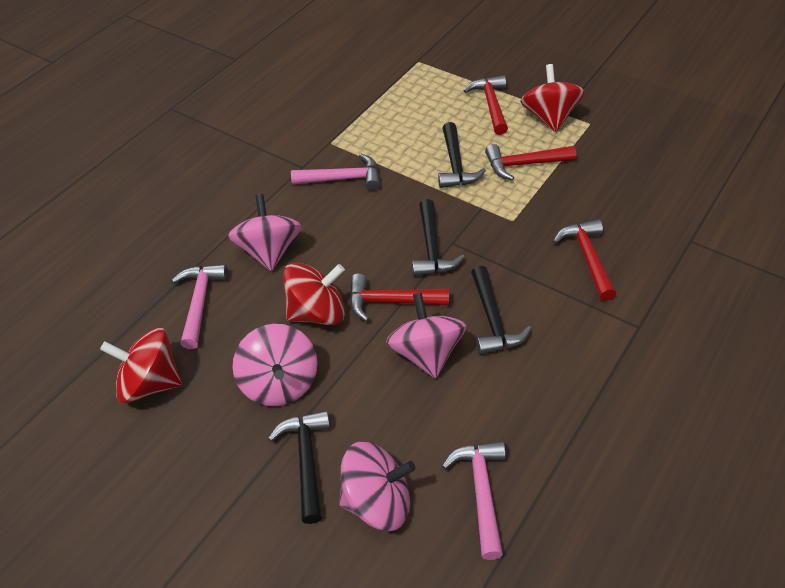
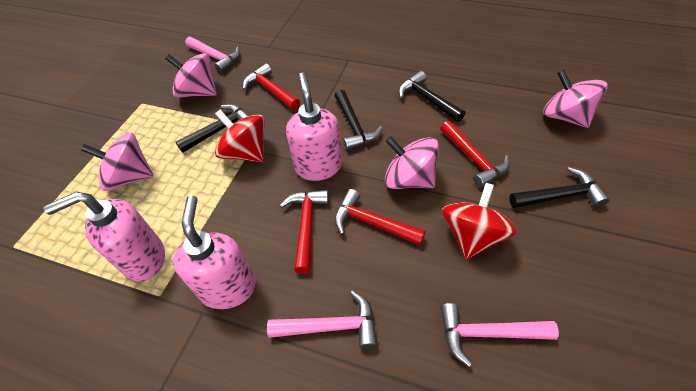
pink soap dispenser: none = 0 -> [44,192,165,281] [173,195,256,309] [286,73,342,181] = 3
red spinning top: [100,328,182,403] [283,262,345,325] [520,64,585,132] = 3 -> [215,110,265,162] [442,183,517,259] = 2

